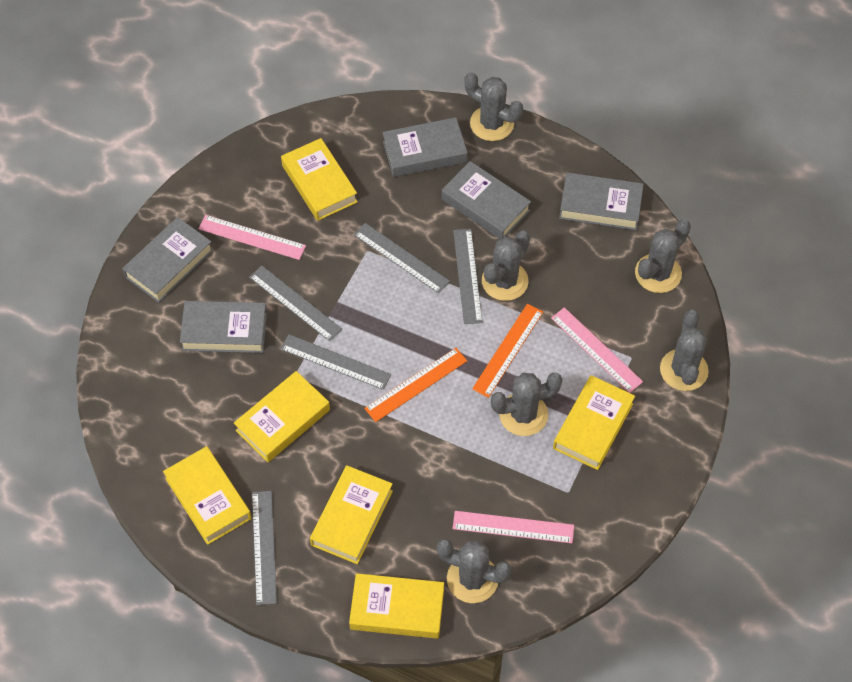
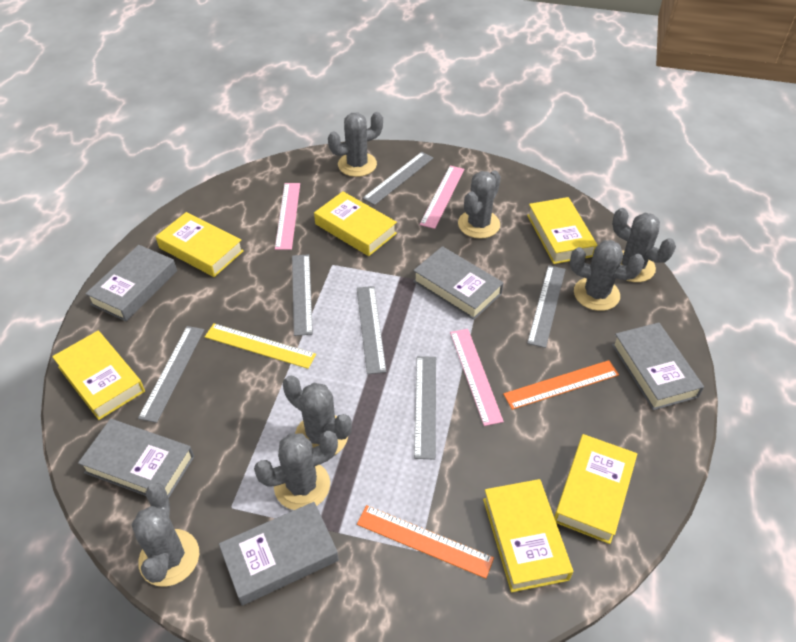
grey cactus: [437,539,512,603] [464,72,523,141] [482,231,530,301] [491,373,563,436] [635,219,691,293] [660,310,709,391] = 6 -> [132,483,199,587] [254,431,338,510] [283,375,352,455] [328,112,383,177] [458,171,501,239] [570,240,644,311] [612,208,676,282] = 7
grey ruler: [249,266,342,341] [252,491,277,605] [281,334,391,390] [354,223,450,294] [453,229,483,324] = 5 -> [138,326,205,423] [292,254,313,336] [357,286,386,374] [363,152,433,205] [414,356,436,460] [527,265,566,348] = 6
yellow ruler: none = 0 -> [205,324,316,369] = 1

